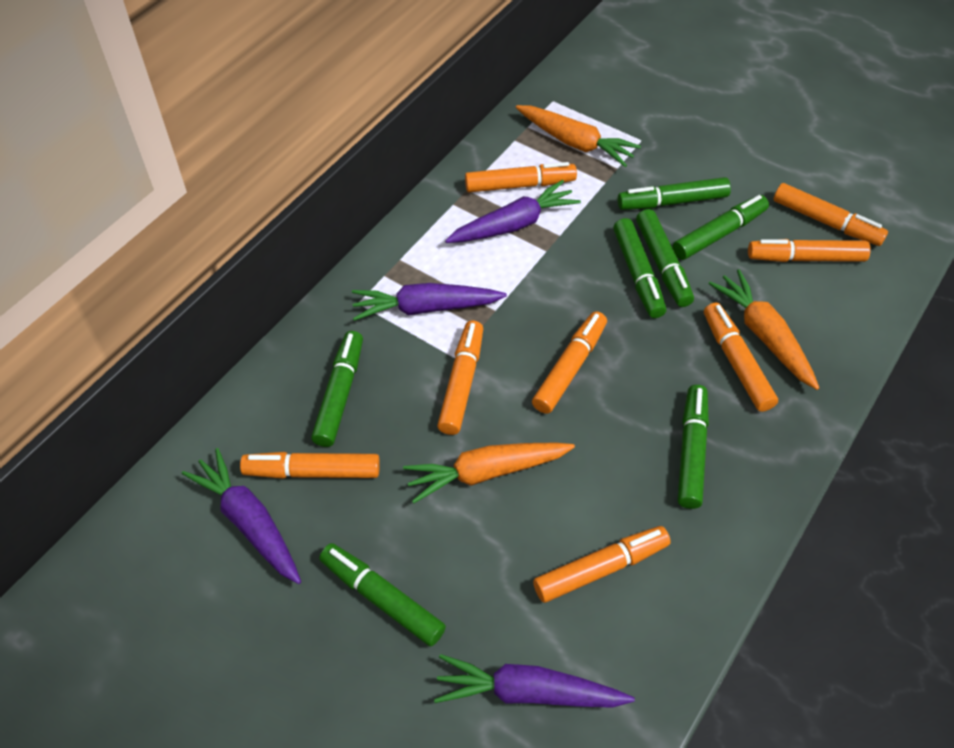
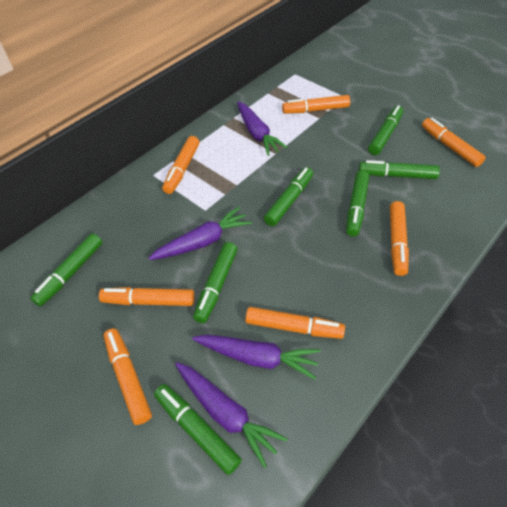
orange carrot: [403,443,575,503] [516,105,641,167] [709,269,819,390] = 3 -> none = 0
orange marker: [240,452,380,479] [437,321,483,435] [465,162,577,192] [532,311,607,414] [533,526,671,603] [704,303,778,412] [748,239,871,262] [773,183,888,246] = 8 -> [99,287,195,306] [103,328,152,425] [162,136,200,194] [245,307,345,339] [282,95,350,114] [390,201,409,276] [422,118,486,167] = 7

